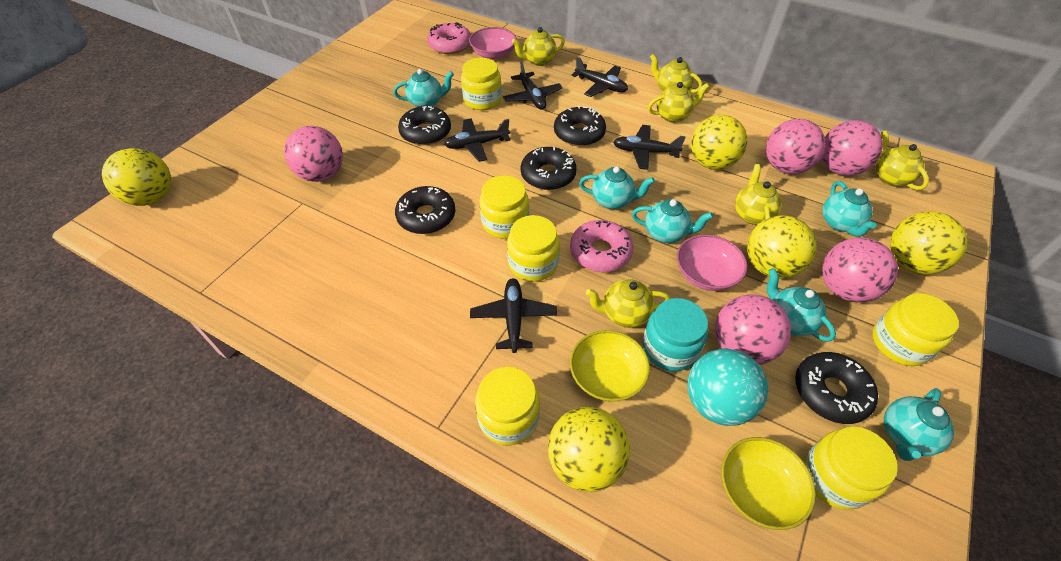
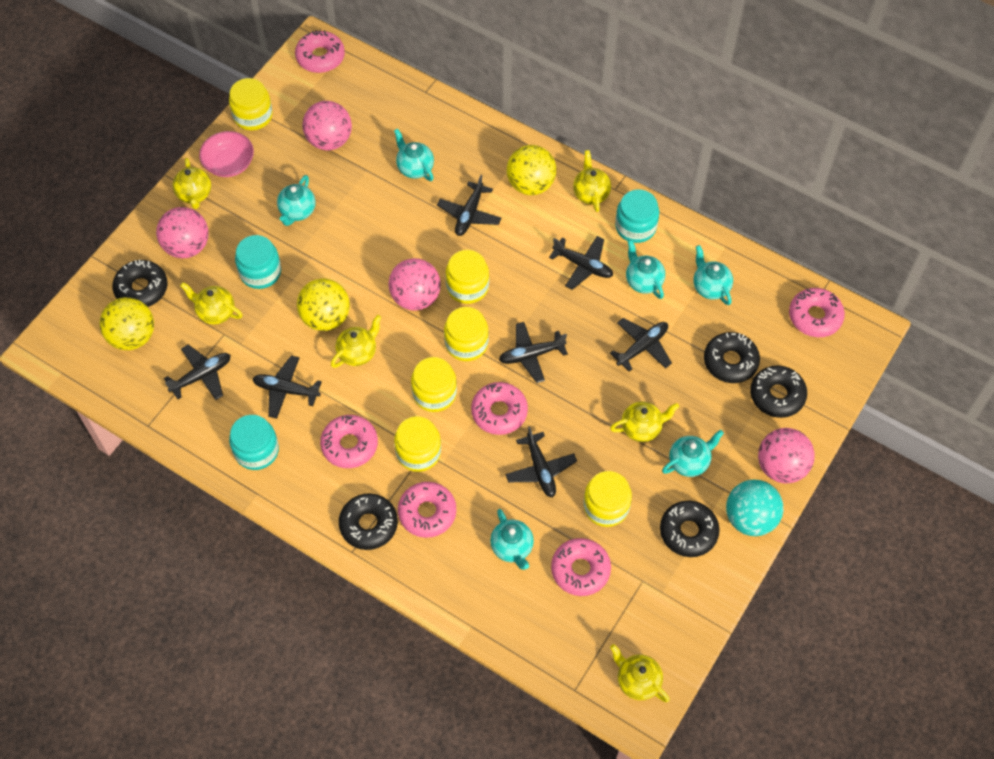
black plane: [444,118,511,162] [470,278,557,353] [503,61,563,109] [571,57,628,97] [613,125,686,170] = 5 -> [164,344,230,400] [252,355,322,419] [437,175,502,236] [499,322,568,383] [505,427,577,498] [549,236,613,290] [610,318,672,372] = 7
pink ball: [284,126,343,182] [715,294,791,365] [766,119,826,174] [822,120,883,176] [822,237,898,303] = 5 -> [156,207,209,258] [302,101,352,150] [388,258,441,311] [758,428,815,484] = 4
pink bowl: [469,27,517,60] [677,235,748,291] = 2 -> [199,131,254,177] = 1
pink donut: [427,22,471,54] [570,220,634,272] = 2 -> [295,30,345,73] [320,415,378,468] [398,482,456,538] [471,382,528,435] [551,538,611,596] [789,288,845,337] = 6
turquoise jar: [643,298,708,371] = 1 -> [229,415,279,470] [235,235,281,289] [615,189,659,243] = 3
yellow ball: [102,148,171,206] [548,407,630,492] [691,115,747,170] [747,215,817,278] [890,211,968,274] = 5 -> [100,297,154,350] [297,278,350,331] [507,145,556,195] = 3
yellow bowl: [570,330,650,402] [721,437,816,530] = 2 -> none = 0

